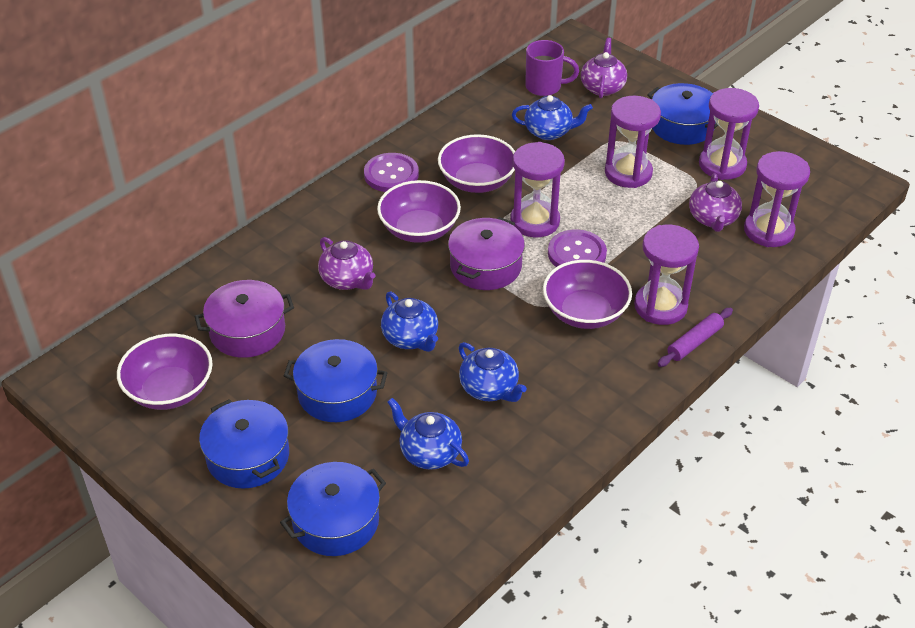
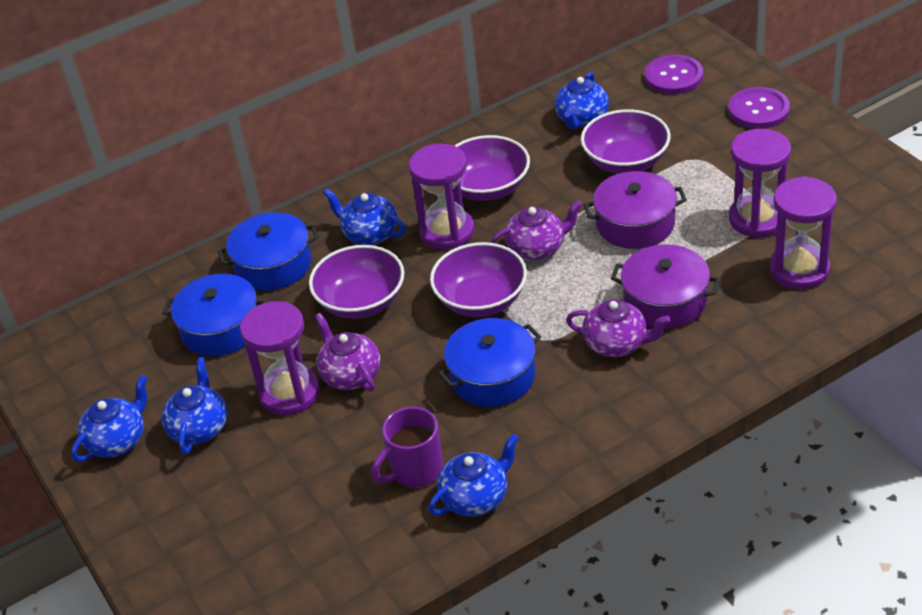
blue pot: [199,399,289,489] [280,462,386,556] [284,339,388,422] [647,83,718,145] = 4 -> [163,274,267,356] [218,212,319,291] [438,318,542,407] = 3
blue teapot: [381,291,438,352] [387,398,469,470] [459,342,527,402] [512,95,593,140] = 4 -> [71,375,148,462] [161,357,227,454] [323,188,406,245] [429,434,519,517] [554,72,609,129] = 5
purple hourglass: [510,142,565,237] [605,96,661,188] [634,225,699,325] [699,88,759,180] [744,151,810,247] = 5 -> [240,301,320,415] [409,144,474,250] [729,129,791,238] [770,176,837,289] = 4
purple rolling pin: [658,308,733,367] = 1 -> none = 0

